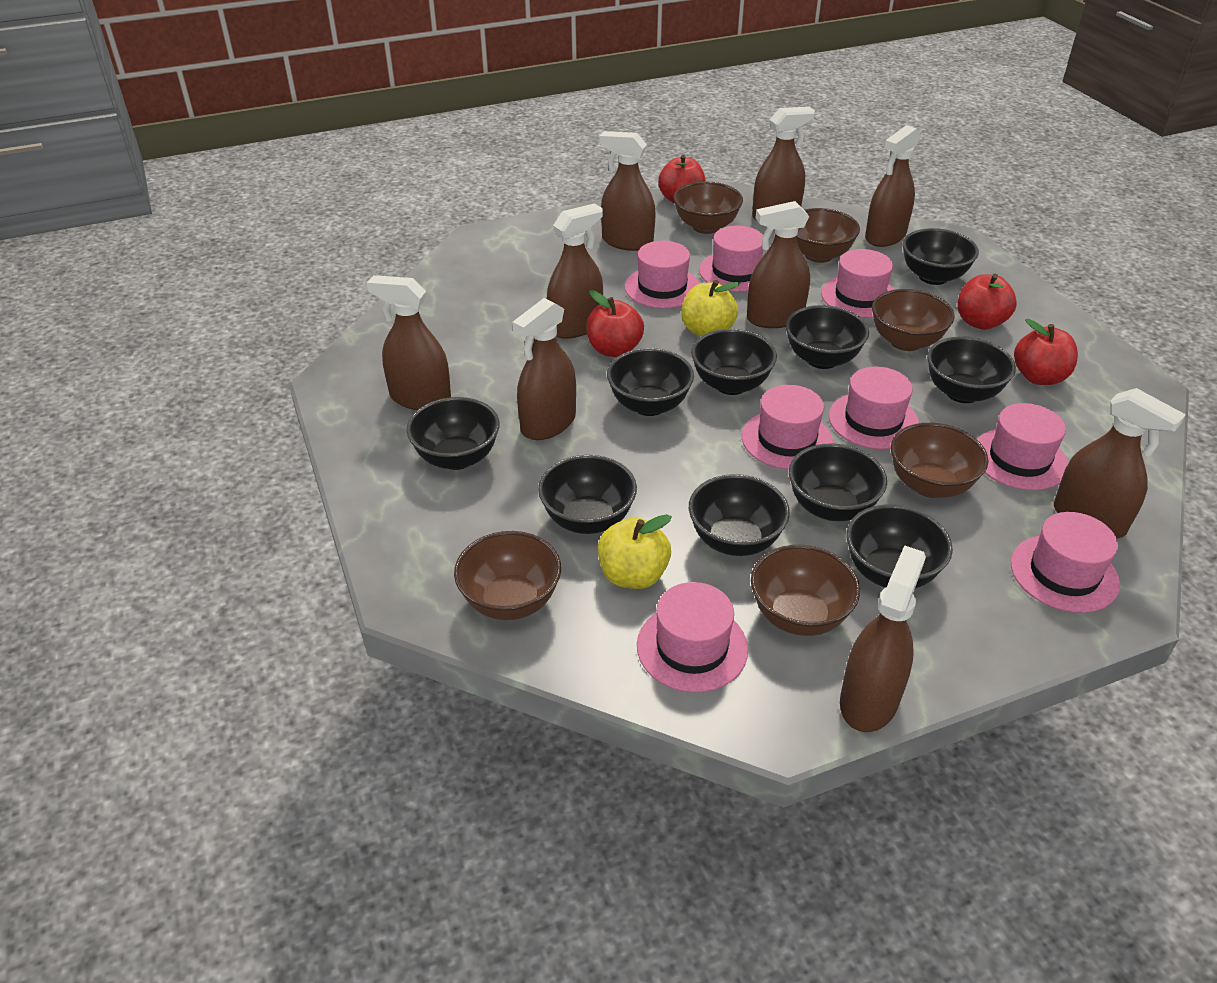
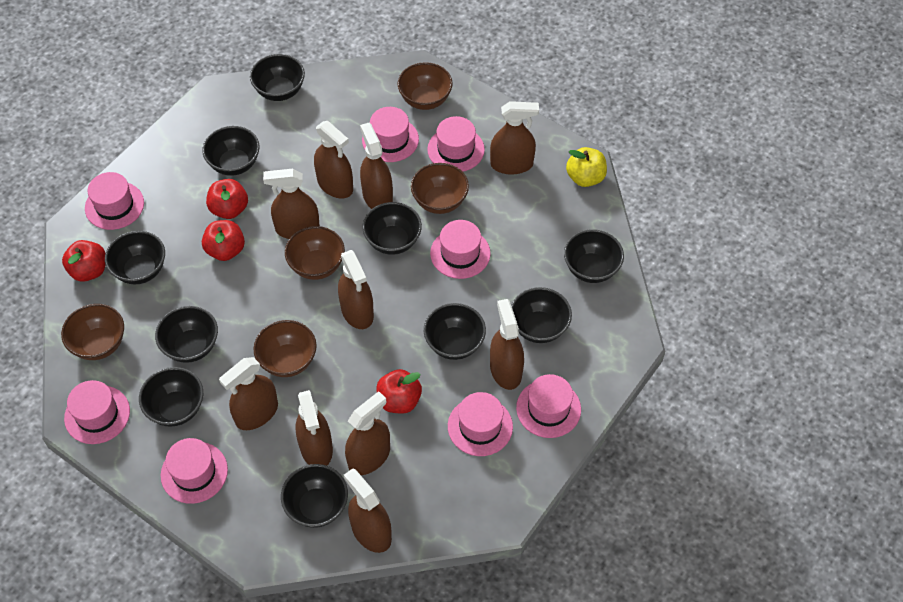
brown bowl: [454,531,561,620] [673,182,743,234] [751,545,860,636] [797,208,860,263] [872,289,955,351] [891,423,988,498] = 6 -> [61,304,124,360] [254,320,317,377] [285,226,345,280] [398,62,453,110] [411,163,469,214] = 5
brown spray bottle: [367,275,451,410] [512,298,576,440] [547,203,603,339] [599,131,656,251] [747,201,810,328] [752,107,815,221] [840,545,926,732] [865,125,920,247] [1054,388,1186,538] = 9 -> [219,357,278,430] [263,169,320,239] [296,390,333,466] [314,121,353,199] [338,250,374,329] [344,469,392,553] [345,391,390,475] [360,123,393,209] [490,101,539,175] [490,299,524,390] = 10
yellow apple: [598,514,672,589] [681,280,740,337] = 2 -> [566,147,607,187] = 1

